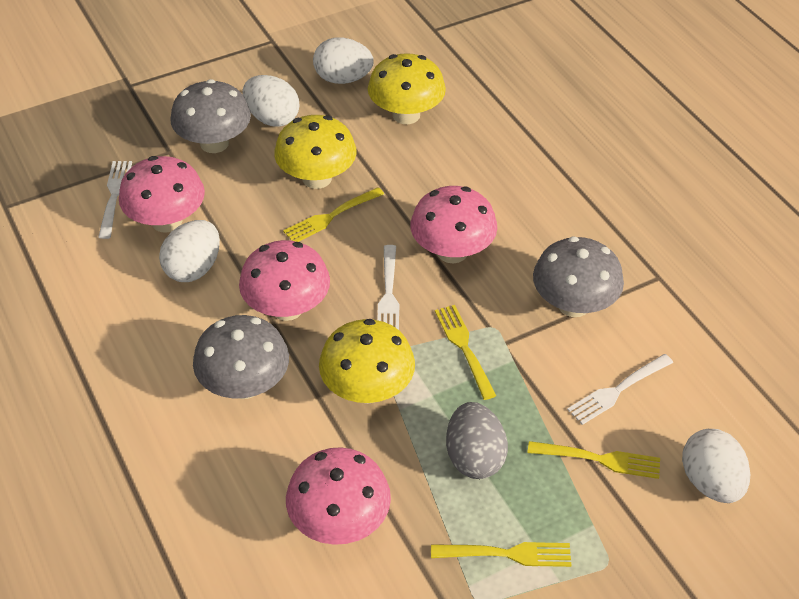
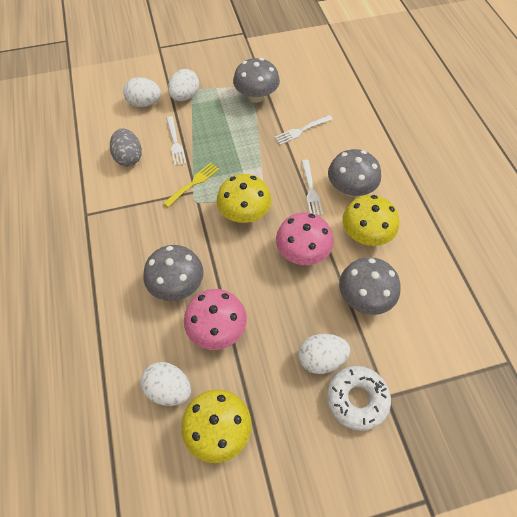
grey mushroom: [170,79,251,153] [193,315,289,399] [533,236,624,317] = 3 -> [143,245,204,301] [233,58,280,103] [328,149,381,196] [339,257,400,315] = 4
pink mushroom: [119,156,205,233] [239,240,330,321] [286,447,391,545] [410,186,497,263] = 4 -> [184,289,247,350] [276,212,334,265] = 2
white donut: none = 0 -> [327,366,391,431] = 1
yellow fork: [283,187,384,242] [431,542,571,567] [435,305,496,400] [527,441,660,479] = 4 -> [163,163,219,207] = 1

